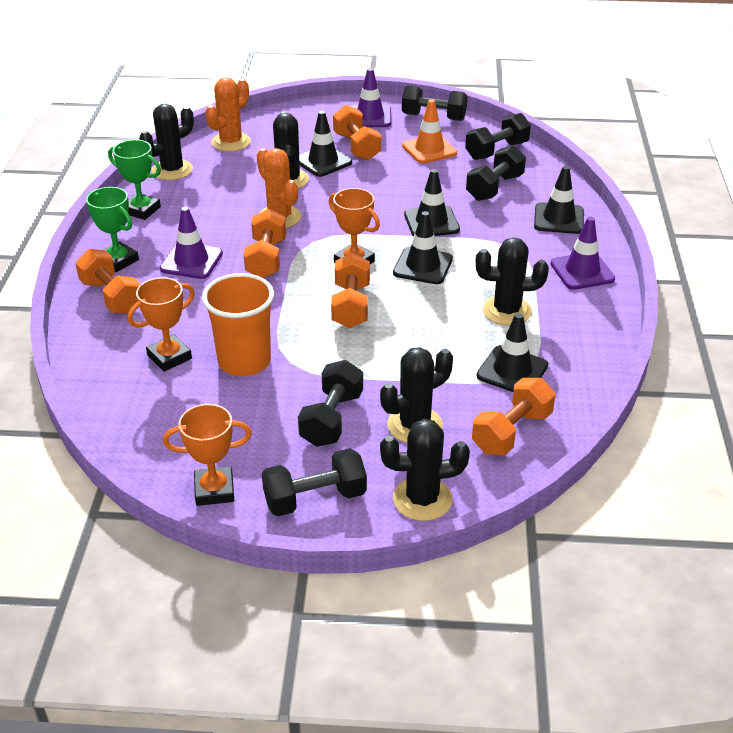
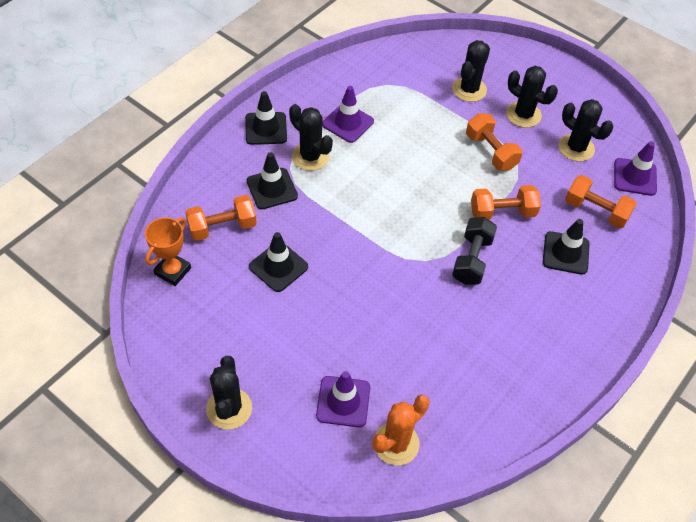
black dumbbell: [262,448,367,516] [298,360,363,447] [402,85,468,121] [465,113,531,160] [466,145,526,201] = 5 -> [452,217,497,285] = 1
black traffic cone: [299,111,352,177] [393,211,453,284] [404,169,460,236] [477,313,548,392] [534,166,584,234] = 5 -> [245,91,287,145] [247,152,298,209] [249,232,308,292] [543,219,590,275] = 4
green trophy: [86,187,139,272] [108,140,161,220] = 2 -> none = 0
orange cactus: [205,77,251,152] [257,148,301,228] = 2 -> [372,394,430,465] = 1
orange cup: [202,273,274,376] = 1 -> none = 0
orange dumbbell: [75,249,141,314] [244,209,286,278] [331,253,370,328] [333,105,381,160] [472,378,556,455] = 5 -> [185,195,257,241] [466,113,523,171] [471,185,541,220] [565,175,637,229] = 4
orange traffic cone: [402,99,457,164] = 1 -> none = 0
orange trophy: [128,277,195,372] [163,404,252,506] [329,188,380,264] = 3 -> [145,217,191,286] = 1

